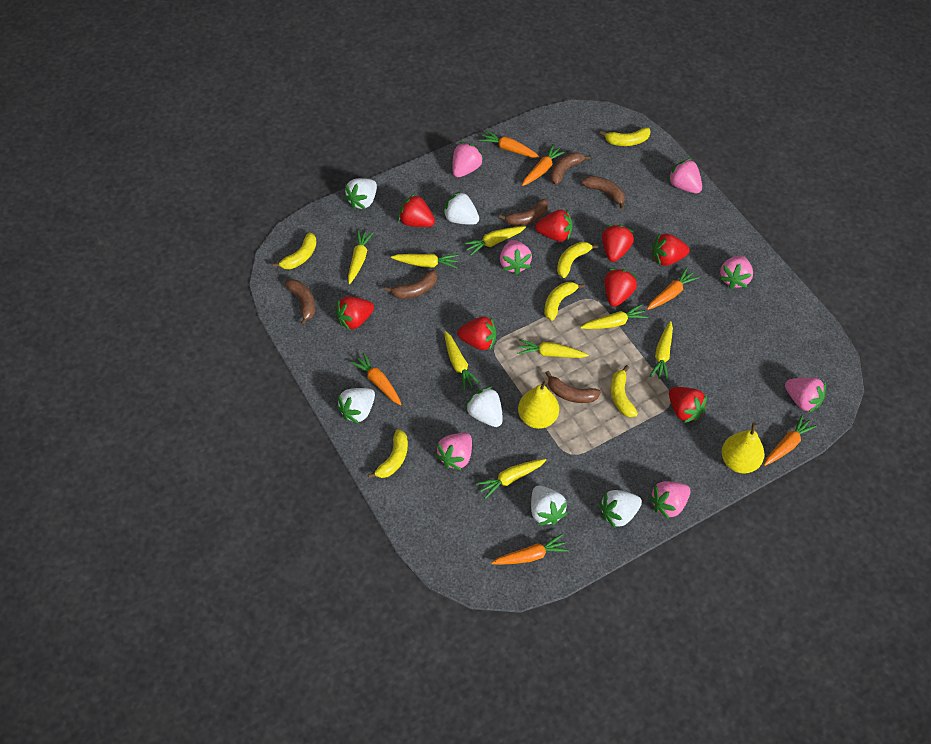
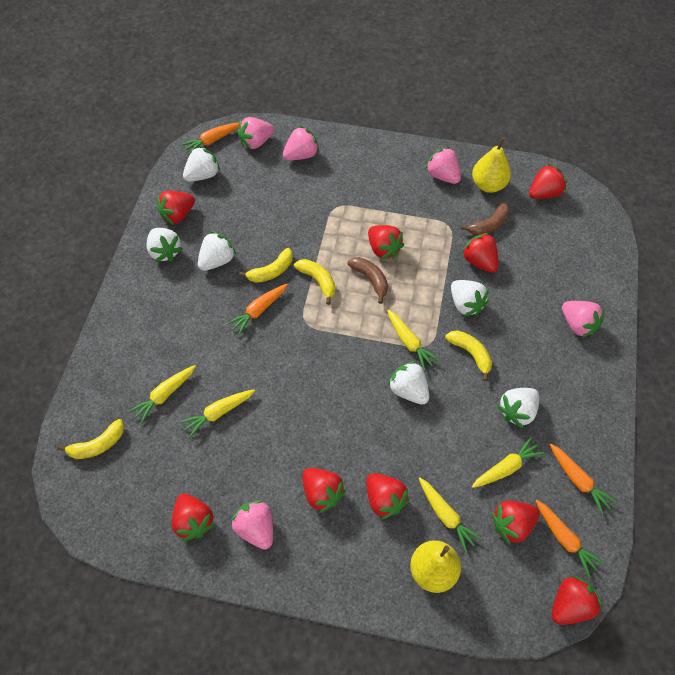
brown banana: [285,279,315,326] [384,270,437,299] [499,199,548,226] [546,371,601,403] [550,152,591,185] [581,176,625,210] = 6 -> [347,257,388,304] [461,203,510,236] = 2
orange carrot: [350,352,402,405] [479,130,540,157] [492,534,569,565] [522,144,566,186] [647,267,700,310] [764,415,817,466] = 6 -> [181,123,239,155] [226,284,288,335] [536,500,605,577] [549,444,618,515] = 4
pink strawberry: [435,433,472,471] [452,142,484,177] [500,240,532,275] [649,481,691,519] [668,158,702,193] [719,255,753,289] [785,377,826,413] = 7 -> [231,500,273,550] [238,117,274,149] [283,126,319,160] [425,147,461,184] [562,301,605,338] = 5
red strawberry: [335,296,374,331] [398,194,435,227] [457,316,496,351] [535,209,573,242] [602,225,634,262] [604,269,637,307] [652,233,690,266] [669,387,707,423] = 8 -> [157,191,195,225] [172,493,215,542] [302,468,346,513] [366,473,410,520] [368,225,404,260] [461,233,499,273] [491,501,540,545] [529,164,567,199] [552,576,603,625] = 9
yellow banana: [273,232,317,269] [368,429,408,478] [544,282,585,321] [557,242,598,278] [600,128,651,146] [611,365,638,417] = 6 -> [58,419,124,459] [239,248,293,283] [294,259,335,305] [445,330,492,381] = 4
yellow carrot: [348,230,374,284] [391,254,458,268] [445,331,481,390] [463,226,526,256] [476,459,546,499] [517,339,589,358] [580,304,648,329] [650,321,673,381] = 8 -> [128,365,196,424] [180,389,255,438] [387,310,440,370] [419,478,483,553] [472,437,544,488] = 5

